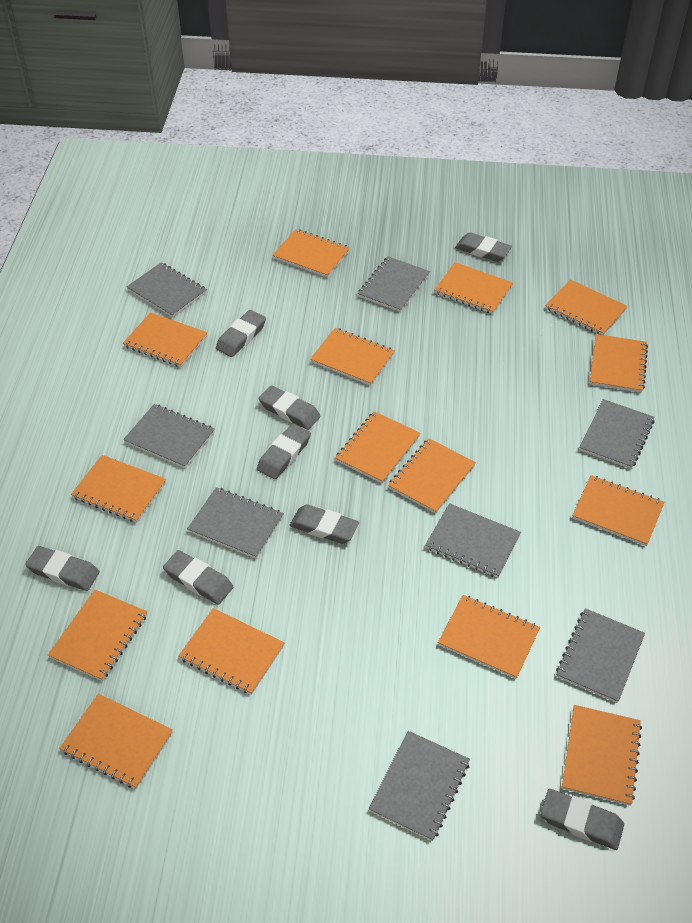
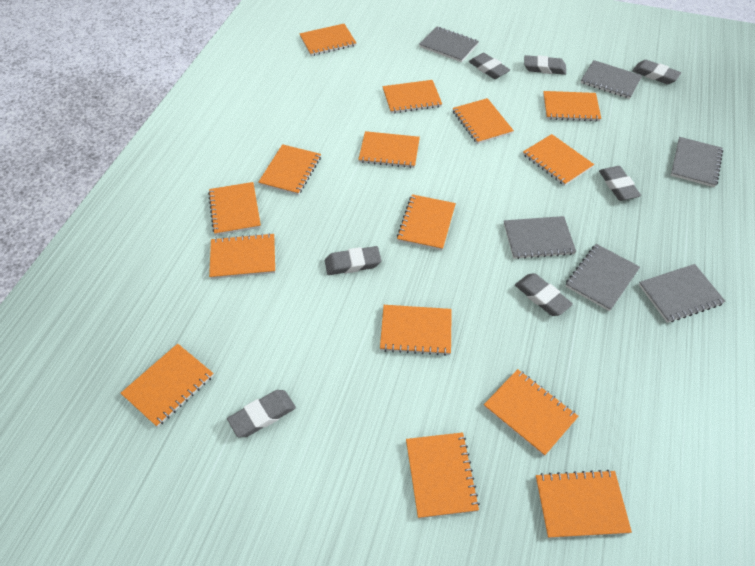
grey eraser: [25,546,99,591] [163,550,233,605] [216,310,266,357] [257,424,311,479] [258,385,321,430] [290,504,359,544] [455,232,512,262] [541,789,624,850] = 8 -> [227,390,296,437] [325,246,381,275] [469,53,510,79] [515,273,573,316] [524,55,566,75] [599,166,641,201] [632,60,681,84] = 7
grey notebook: [123,404,215,468] [127,262,207,318] [187,487,284,559] [358,256,430,312] [369,731,470,841] [425,503,521,578] [556,608,645,703] [579,399,655,469] = 8 -> [419,26,479,62] [504,216,576,259] [565,244,640,311] [581,60,642,99] [639,264,726,323] [671,137,723,187] = 6

